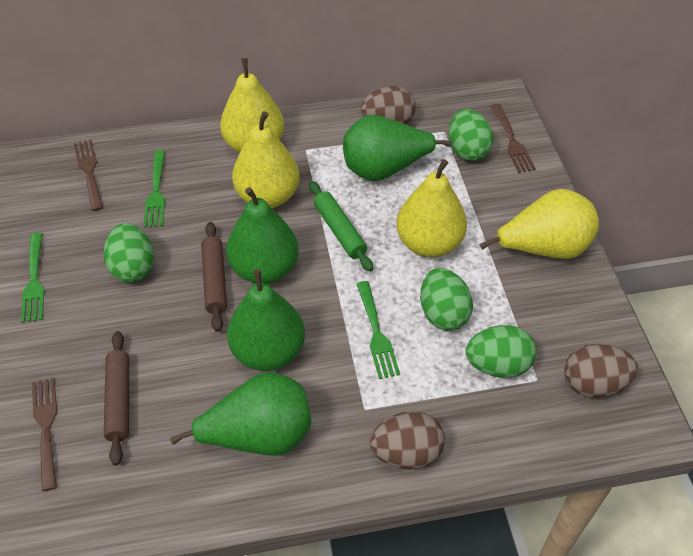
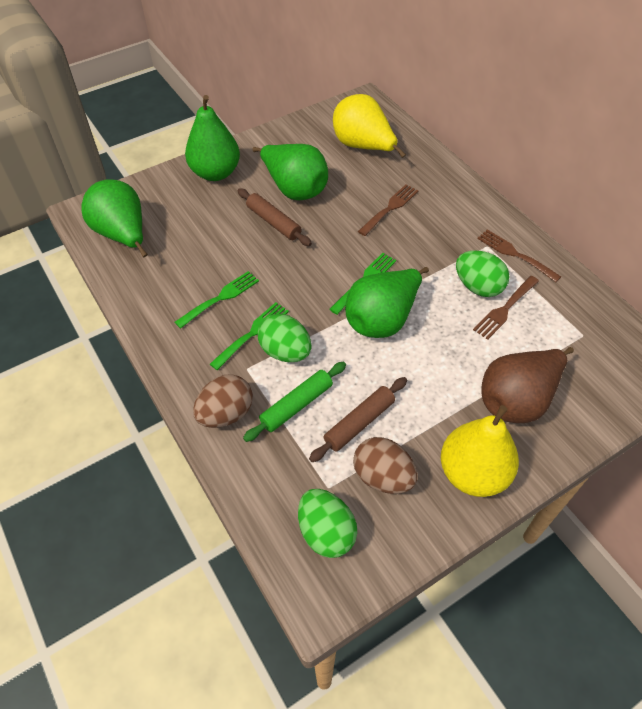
brown egg: [360,86,416,124] [370,411,445,469] [564,344,638,398] = 3 -> [193,374,253,428] [353,437,417,494] = 2
brown pear: none = 0 -> [481,347,574,423] = 1
green egg: [104,223,154,283] [420,268,473,331] [448,109,493,161] [466,325,537,378] = 4 -> [258,314,312,362] [298,489,357,558] [456,251,509,297] = 3
yellow pear: [220,58,284,153] [232,111,300,208] [397,159,467,257] [479,189,599,259] = 4 -> [333,94,406,158] [441,405,519,497] = 2

